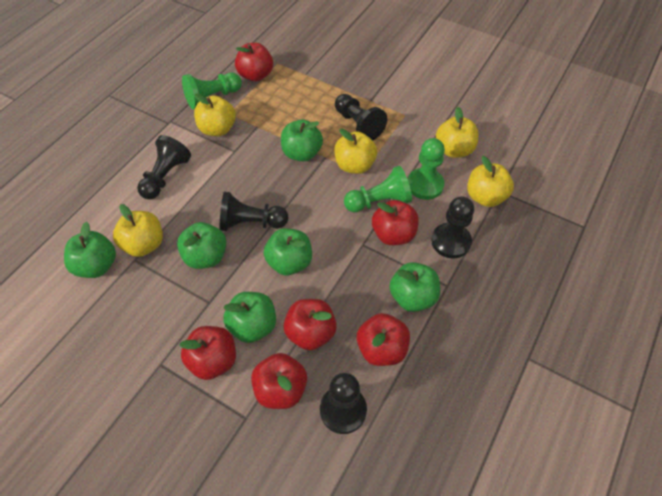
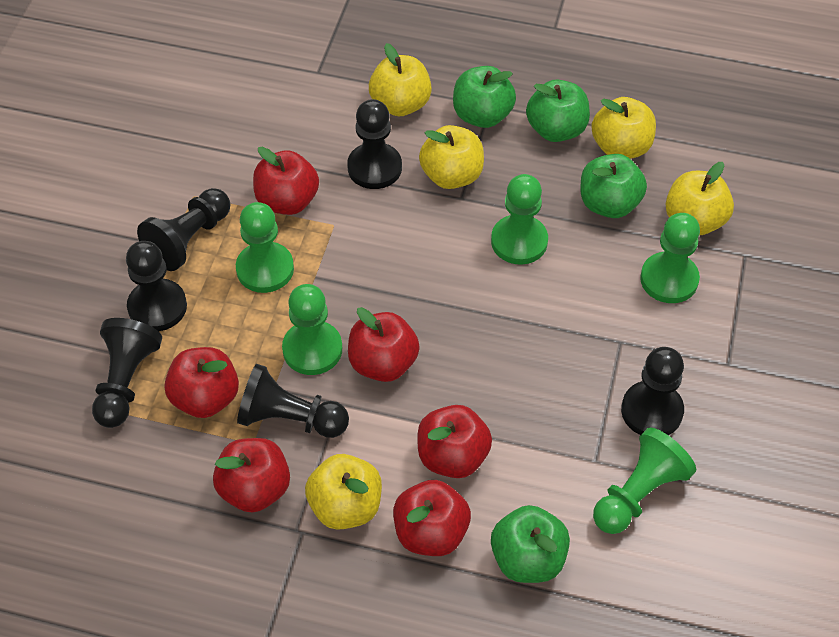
black pawn: [137,135,191,199] [220,191,289,231] [320,373,367,434] [335,94,387,141] [431,196,474,258] = 5 -> [92,318,162,428] [126,241,187,331] [137,188,230,271] [237,364,349,438] [347,99,402,189] [621,347,684,435] = 6
green apple: [64,222,116,278] [177,222,227,269] [223,292,276,343] [264,228,312,275] [281,120,323,161] [389,262,440,312] = 6 -> [453,66,516,128] [491,505,570,583] [526,79,590,142] [580,154,647,218] = 4
green pawn: [182,72,242,109] [344,166,412,212] [408,138,445,200] = 3 -> [236,202,294,293] [282,284,342,375] [491,174,548,265] [593,427,696,534] [640,213,700,303] = 5

